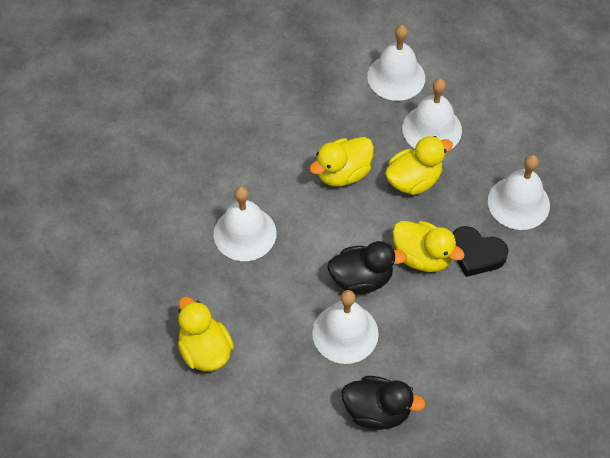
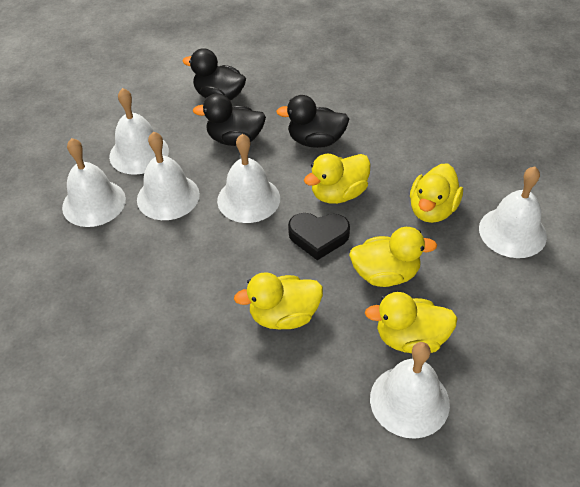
black duck: [327,241,407,294] [341,376,426,430] = 2 -> [182,48,246,100] [193,93,266,146] [276,95,349,148] = 3
white bell: [214,186,276,261] [312,290,379,364] [367,25,425,101] [402,78,462,148] [488,155,550,230] = 5 -> [62,138,126,227] [109,88,169,175] [137,131,200,220] [217,134,280,223] [370,342,450,439] [479,166,547,258] = 6
yellow duck: [178,296,234,371] [309,137,374,186] [385,136,453,195] [393,221,465,272] = 4 -> [234,272,323,330] [304,154,371,204] [349,227,437,287] [365,292,457,354] [410,163,463,223] = 5

